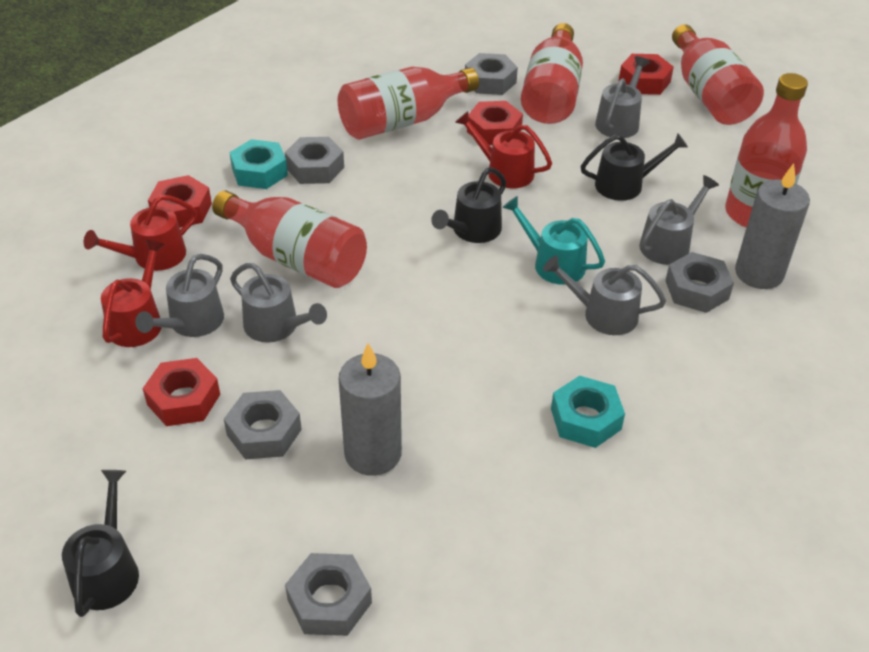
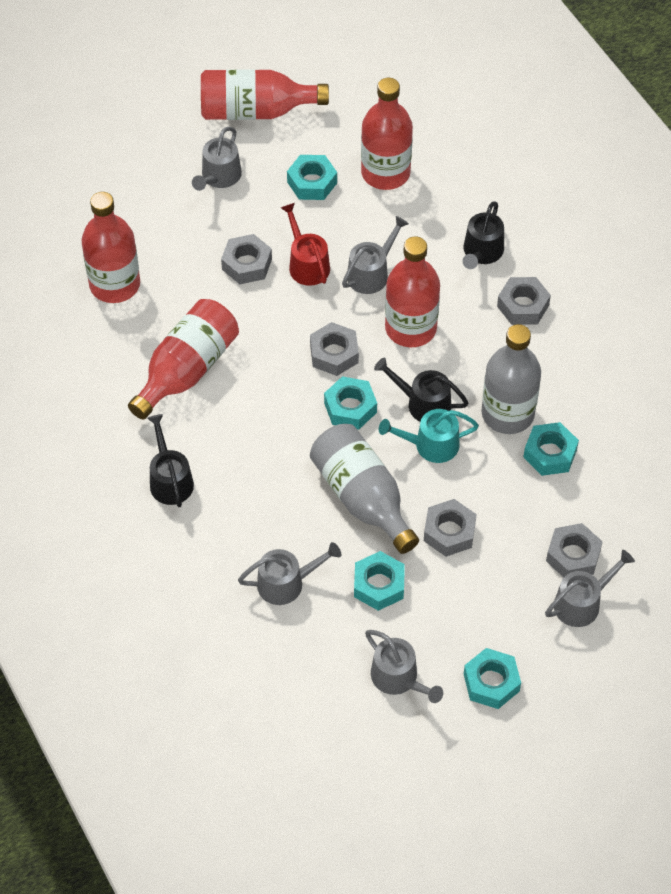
grey bottle: none = 0 -> [310,424,419,554] [481,324,541,434] = 2
grey candle: [339,343,402,476] [735,164,810,289] = 2 -> none = 0
red nut: [142,358,220,426] [148,175,212,228] [467,101,523,145] [619,54,674,95] = 4 -> none = 0
red watering can: [84,195,197,271] [101,239,165,347] [455,111,552,188] = 3 -> [281,203,330,286] = 1
turquoise nut: [229,139,288,189] [551,376,625,448] = 2 -> [287,155,337,200] [324,376,377,430] [354,551,405,611] [464,648,521,709] [523,422,579,476] = 5

